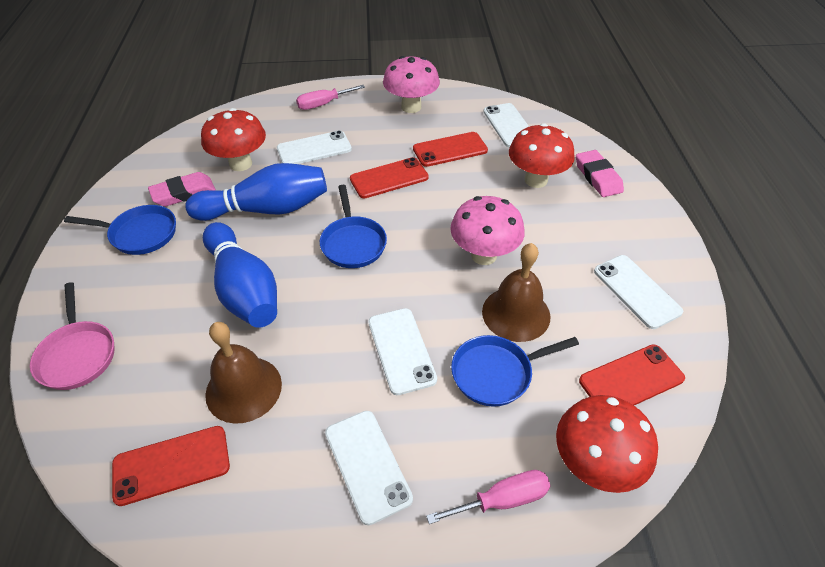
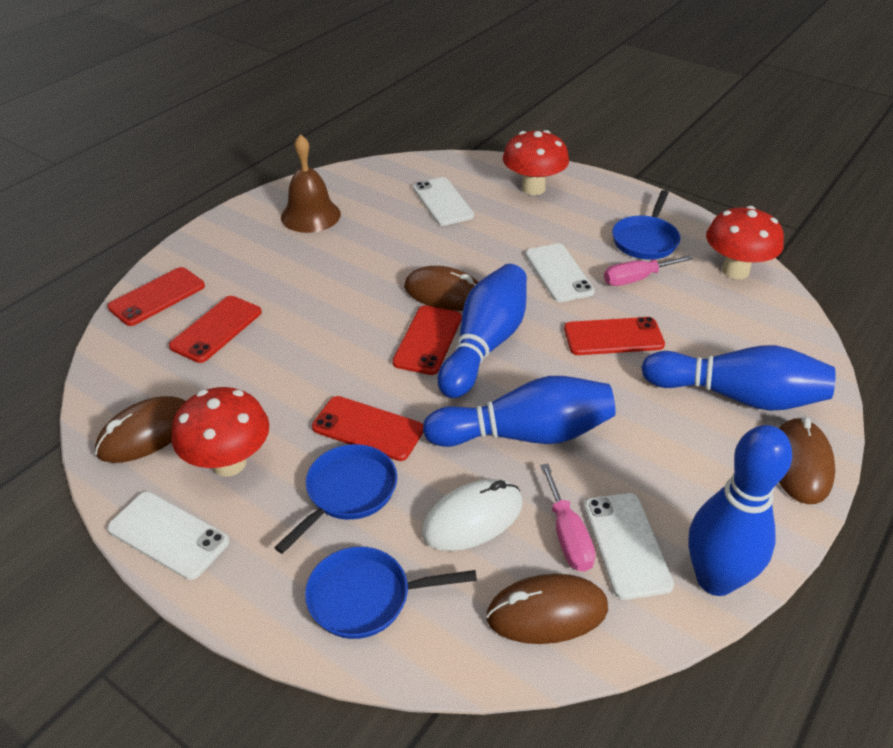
blue bowling pin: [185,163,327,221] [203,222,277,328] = 2 -> [423,376,616,447] [438,264,527,398] [641,345,836,411] [688,425,792,596] = 4
brown bell: [205,322,282,424] [482,243,551,342] = 2 -> [281,134,341,233] = 1
brown mouse: none = 0 -> [95,396,186,463] [404,266,478,311] [486,574,608,644] [779,417,835,504] = 4
pink eraser: [148,172,216,207] [576,150,624,197] = 2 -> none = 0
pink mushroom: [383,56,440,113] [450,196,525,265] = 2 -> none = 0
pink pan: [30,282,114,390] = 1 -> none = 0
red phone: [112,426,230,506] [350,157,429,198] [413,132,488,167] [579,344,685,405] = 4 -> [107,267,205,326] [169,296,262,363] [312,396,423,461] [392,305,462,375] [564,317,665,355] = 5
white mouse: none = 0 -> [422,479,522,551] = 1
white phone: [277,130,352,164] [325,411,413,525] [368,308,437,395] [483,103,529,148] [594,255,683,329] = 5 -> [107,492,229,580] [413,177,474,226] [525,244,595,302] [584,493,674,600] = 4

